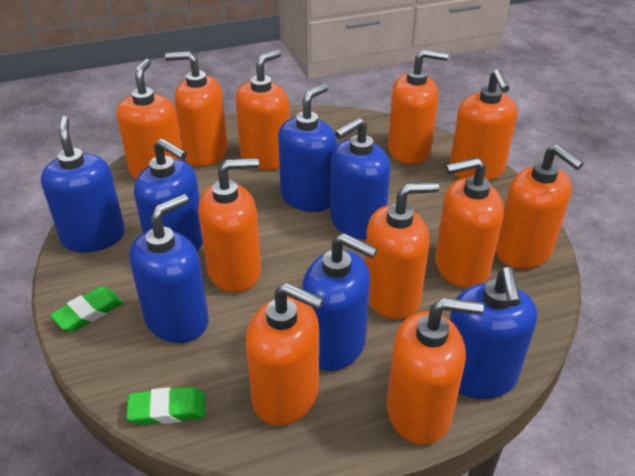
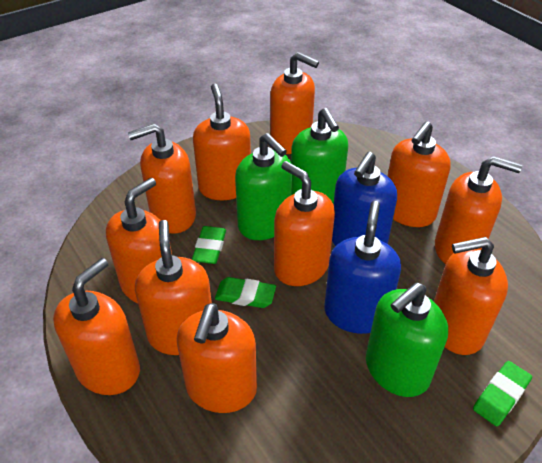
blue soap dispenser: [41,116,125,253] [129,194,209,343] [134,138,203,251] [278,84,337,212] [302,233,377,371] [330,117,390,240] [449,267,537,399] = 7 -> [324,201,401,334] [332,152,397,246] = 2
green eraser: [50,286,123,332] [126,387,205,425] = 2 -> [192,226,226,264] [215,277,276,308] [473,361,532,426] = 3
green soap dispenser: none = 0 -> [235,133,292,240] [291,108,348,204] [366,283,448,397] = 3

